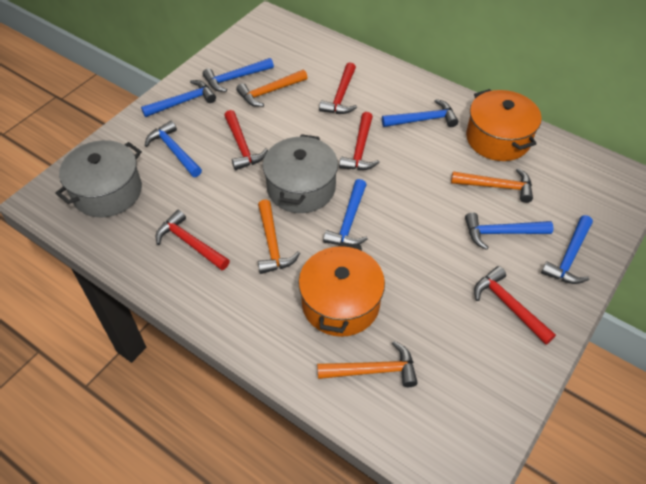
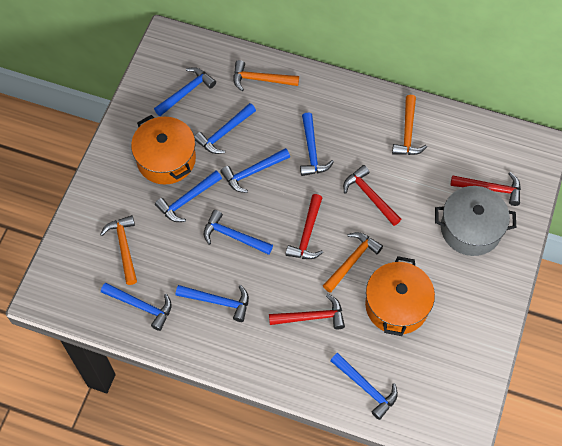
blue hammer: [141,80,216,117] [145,121,202,177] [203,58,274,92] [323,179,368,245] [382,99,458,127] [465,212,553,250] [541,215,593,284] = 7 -> [101,283,172,331] [154,67,216,116] [155,171,222,222] [176,285,249,322] [194,103,256,154] [204,210,273,255] [221,148,290,193] [300,113,334,176] [330,353,398,420] = 9
grey pot: [55,140,142,217] [263,134,338,213] = 2 -> [435,186,516,256] = 1
red hammer: [155,210,230,270] [224,110,268,170] [319,62,357,114] [339,112,380,170] [474,266,556,345] = 5 -> [269,294,345,329] [286,194,323,259] [343,165,401,226] [450,172,521,206] = 4

